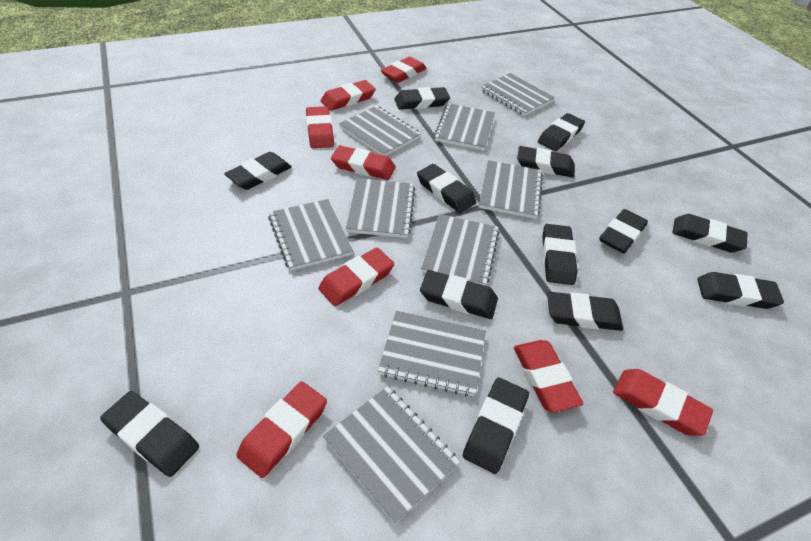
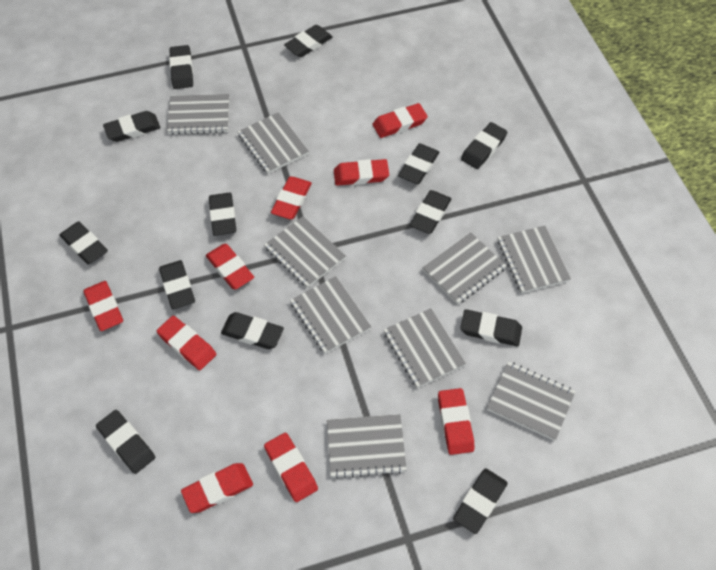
red eraser: [237,381,327,478] [306,106,334,148] [318,248,394,306] [321,80,376,111] [331,145,395,180] [381,57,427,83] [514,340,583,413] [613,369,713,436] = 8 -> [83,281,123,331] [157,316,216,370] [181,463,253,513] [206,244,254,290] [264,433,318,502] [271,177,312,219] [334,159,389,186] [373,103,428,138] [438,388,474,455] = 9

